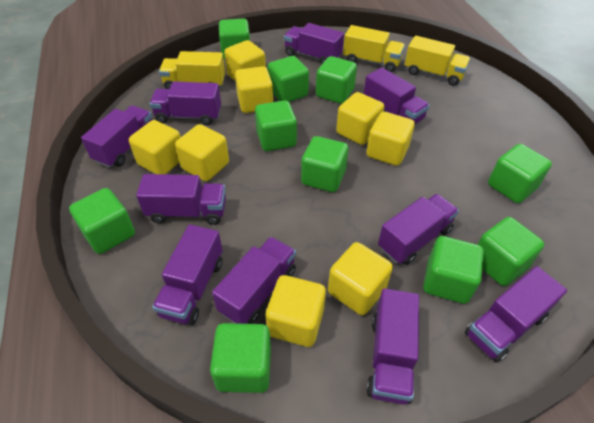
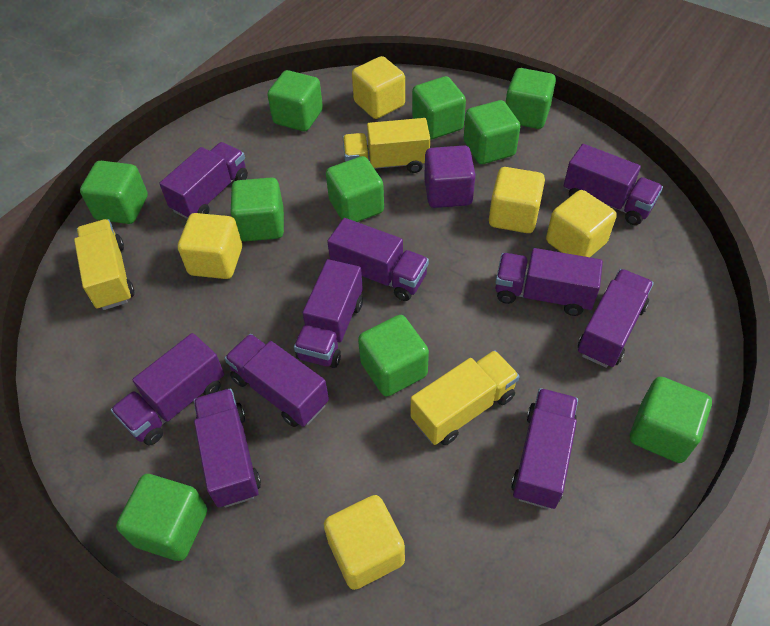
purple cube: none = 0 -> [424,145,475,208] = 1
yellow cube: [129,120,181,174] [175,124,229,181] [224,40,266,82] [235,66,273,113] [266,275,326,347] [328,242,393,315] [336,92,384,145] [366,112,415,166] = 8 -> [178,213,242,279] [324,495,405,590] [352,56,405,119] [489,167,545,233] [546,190,617,257] = 5

